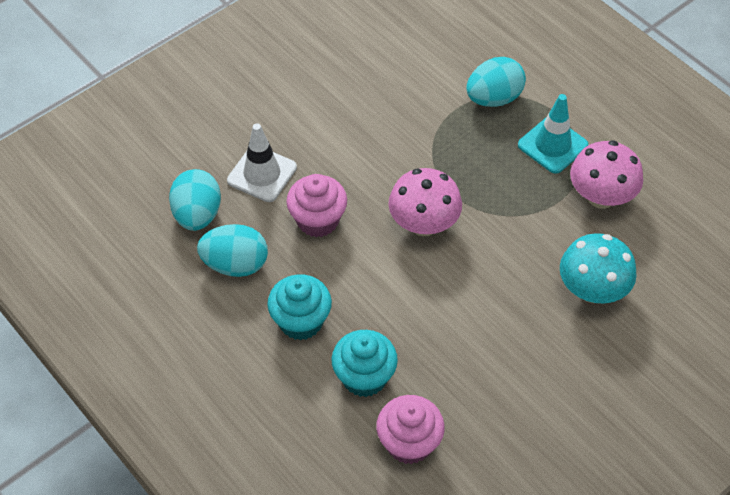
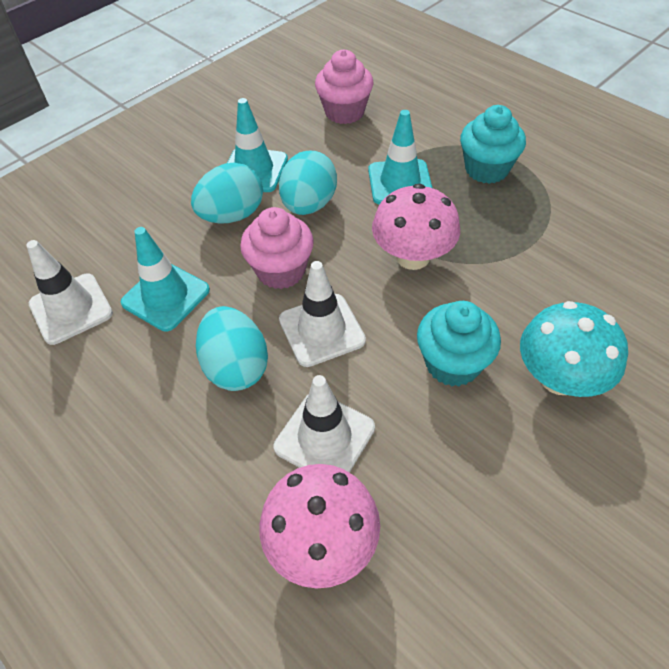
turquoise traffic cone: [518,94,588,174] = 1 -> [121,227,210,331] [227,98,288,192] [368,110,432,205] = 3
white traffic cone: [227,123,297,202] = 1 -> [26,240,113,345] [274,375,375,473] [279,261,366,367] = 3

